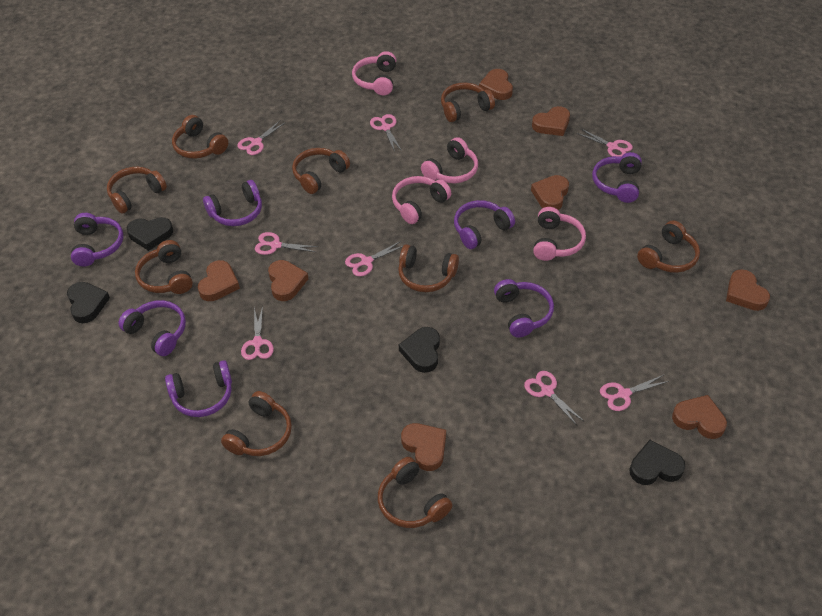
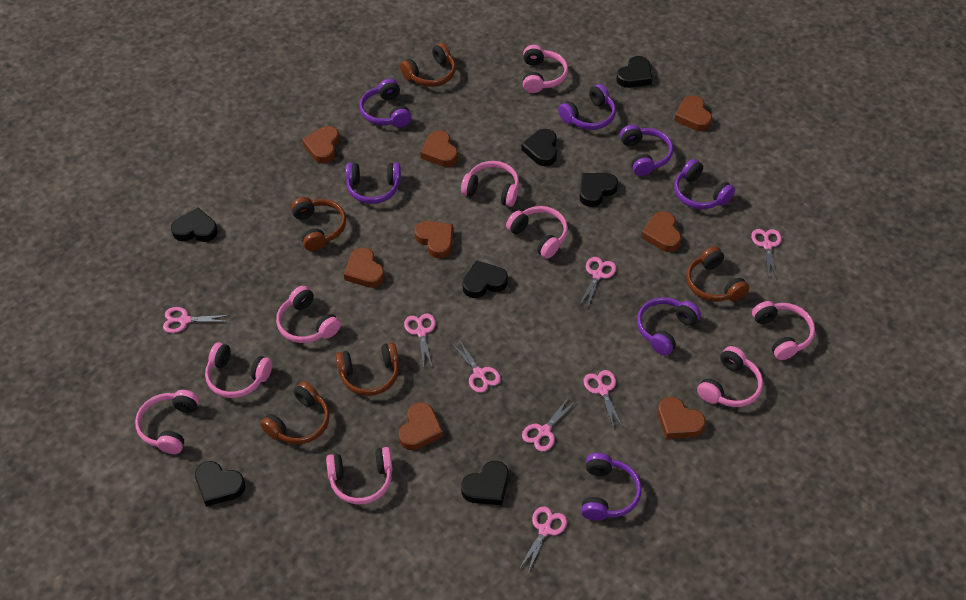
black heart: [67,282,110,323] [127,217,173,251] [399,327,440,373] [629,440,685,485] = 4 -> [171,208,218,242] [195,461,245,506] [461,461,509,505] [463,260,508,298] [521,129,557,166] [579,173,618,207] [617,56,652,88] = 7
brown headphones: [107,167,167,214] [135,240,193,294] [172,115,228,159] [221,391,292,456] [292,148,350,194] [378,457,452,528] [398,244,459,292] [441,83,495,122] [637,220,700,273] = 9 -> [260,381,330,444] [291,197,346,251] [336,342,399,396] [400,43,456,87] [686,246,749,302] = 5
pink headphones: [352,51,396,95] [392,176,451,224] [421,137,478,183] [533,207,586,261] = 4 -> [135,390,199,454] [205,342,272,398] [276,286,341,343] [326,447,393,504] [461,161,519,207] [506,206,568,259] [523,45,568,93] [697,346,763,407] [752,301,815,360] = 9

